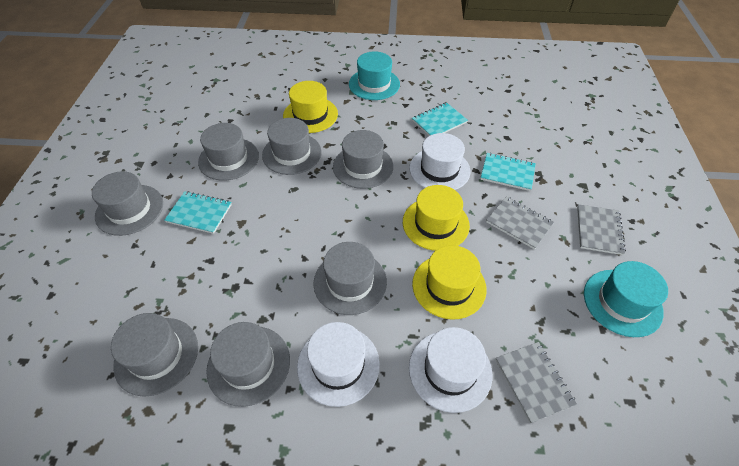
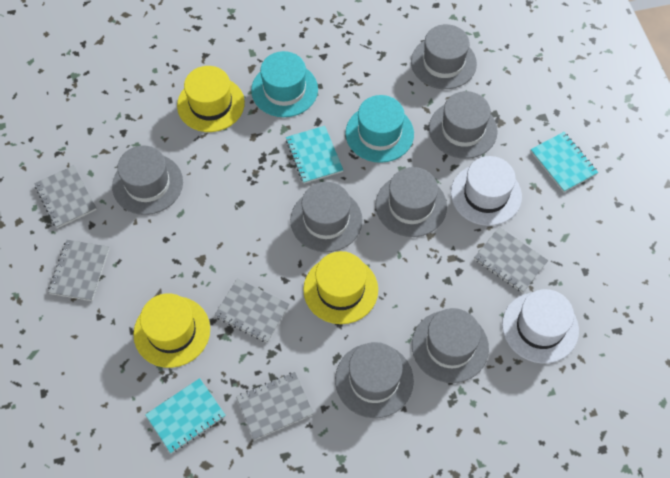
grey notebook: [486,197,554,249] [495,342,577,424] [577,204,626,255] = 3 -> [34,165,97,228] [48,240,109,301] [214,279,290,343] [236,372,314,440] [474,227,548,293] = 5
white hat: [297,322,380,407] [409,133,471,190] [409,327,492,413] = 3 -> [451,156,522,226] [502,289,579,364] = 2

